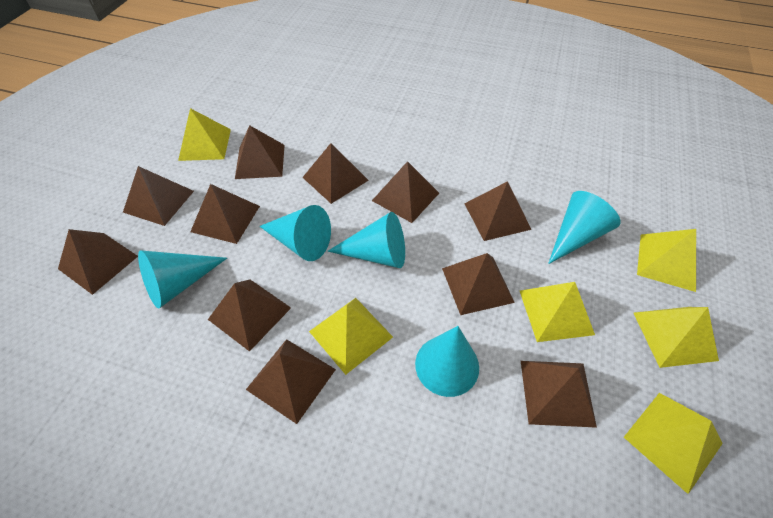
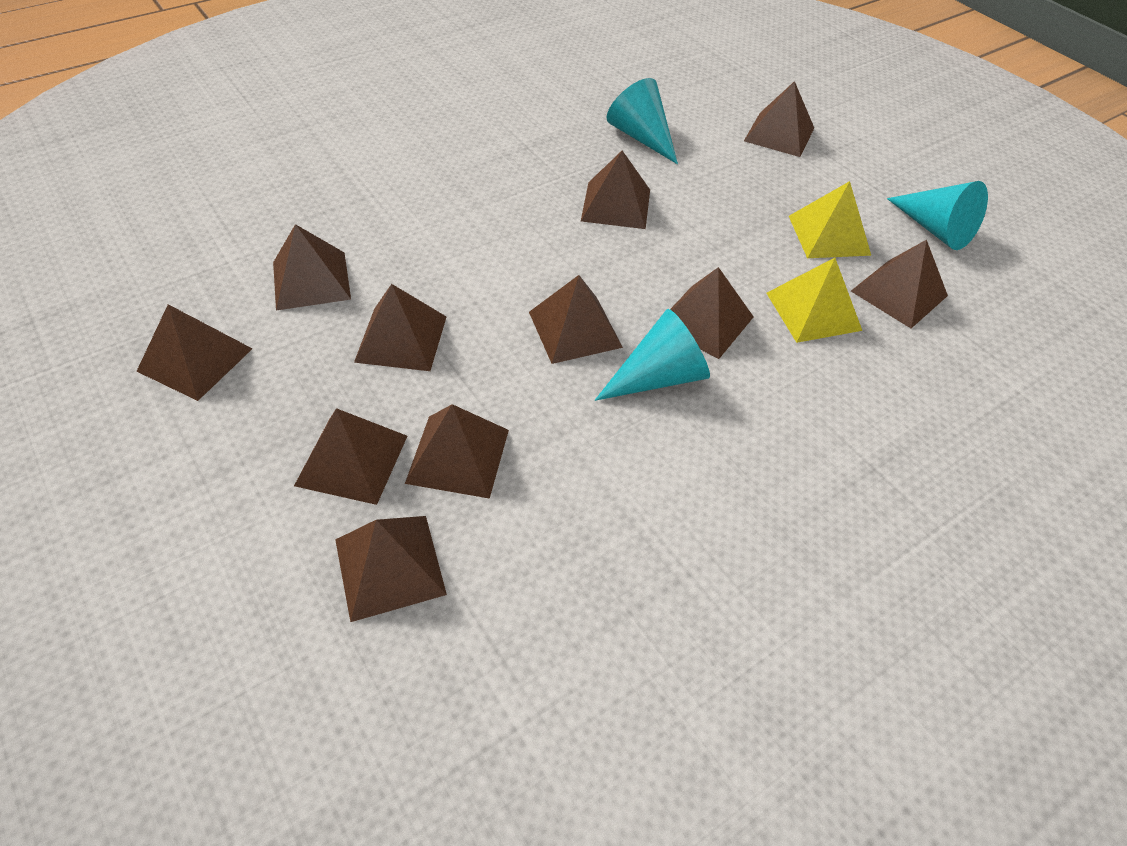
turquoise cone: [138,250,227,309] [259,205,331,261] [328,212,405,268] [415,326,479,397] [548,191,620,264] = 5 -> [595,309,710,401] [606,78,678,164] [887,181,988,250] = 3
yellow pyramid: [178,108,231,161] [309,298,393,375] [520,282,595,342] [624,393,723,494] [634,307,719,368] [637,229,696,292] = 6 -> [766,258,862,343] [789,181,871,258] = 2

